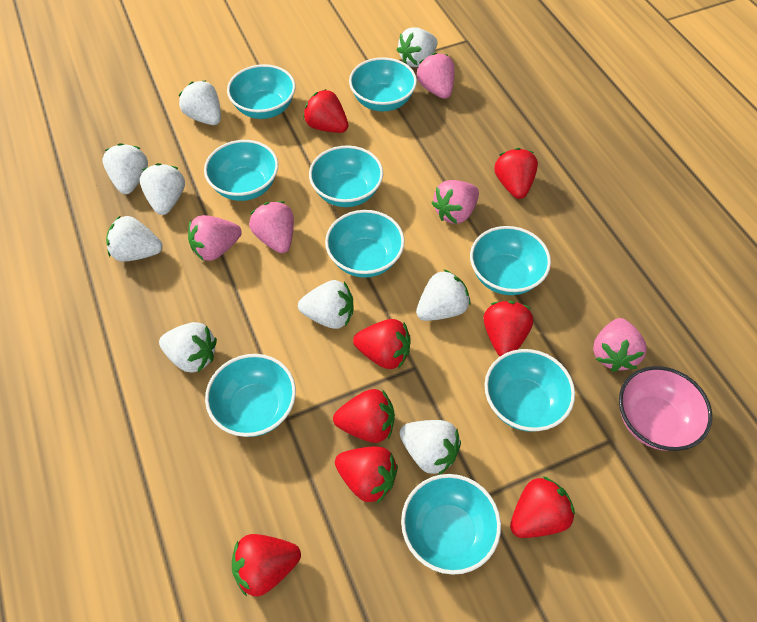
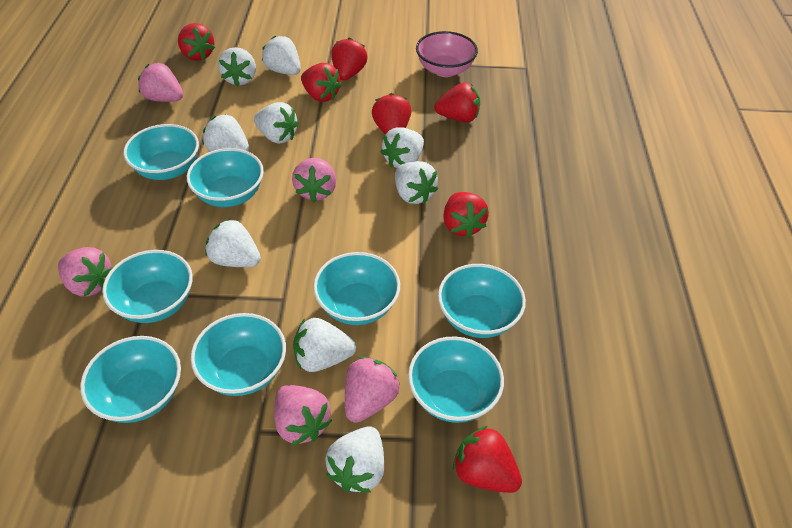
red strawberry: [232,534,301,597] [303,89,348,133] [333,389,395,443] [335,446,398,503] [353,319,411,369] [483,301,533,356] [494,148,538,199] [510,476,575,538] = 8 -> [178,23,215,61] [301,63,342,102] [331,37,368,80] [372,93,411,135] [434,82,480,122] [443,192,489,238] [453,426,522,493] = 7
turquoise bowl: [204,140,278,201] [205,354,296,437] [227,64,295,119] [309,146,383,207] [325,210,405,278] [349,57,417,111] [401,474,501,575] [470,226,551,295] [484,349,575,432] = 9 -> [80,336,181,423] [102,250,193,323] [123,124,199,180] [187,148,264,207] [191,313,286,396] [313,252,400,325] [408,336,504,423] [438,264,526,338] = 8

